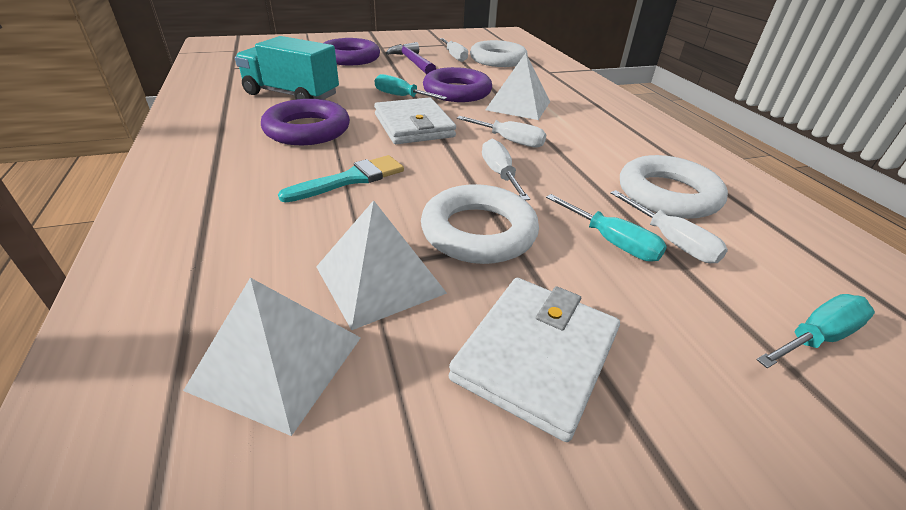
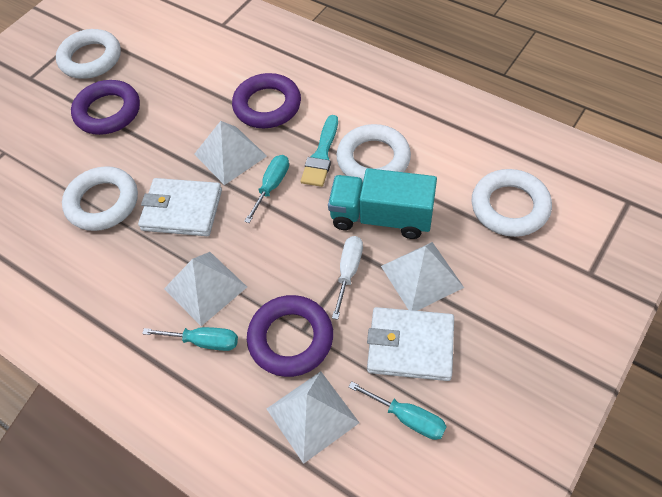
purple hammer: [386,42,436,74] = 1 -> none = 0
white pyramid: [183,278,361,436] [316,200,447,330] [485,53,550,120] = 3 -> [164,252,247,326] [194,121,267,185] [267,371,359,464] [381,242,464,311] = 4
white ring: [421,184,539,264] [470,40,528,67] [620,155,728,219] = 3 -> [56,29,121,79] [62,166,138,231] [336,124,411,181] [472,169,552,237] = 4
white screwdriver: [440,38,468,62] [457,116,546,148] [482,139,530,201] [610,190,728,263] = 4 -> [332,236,363,320] = 1

